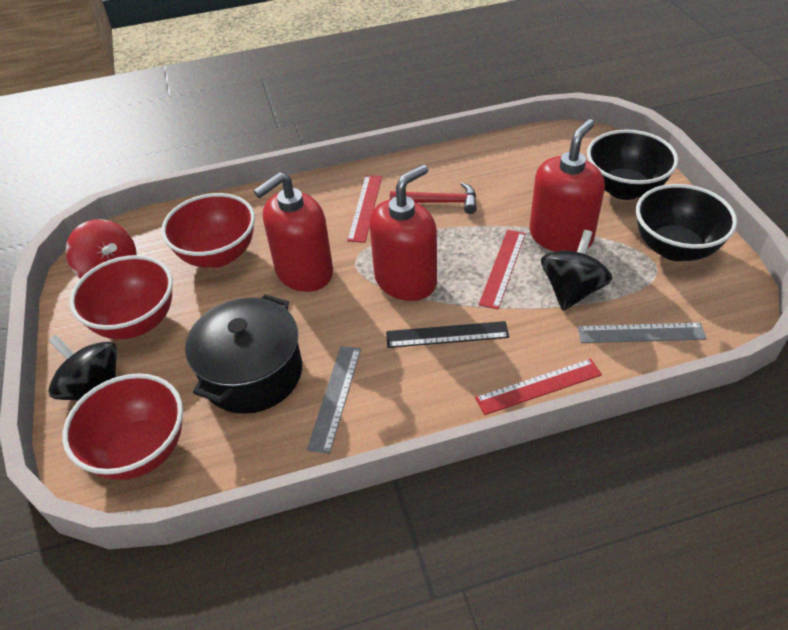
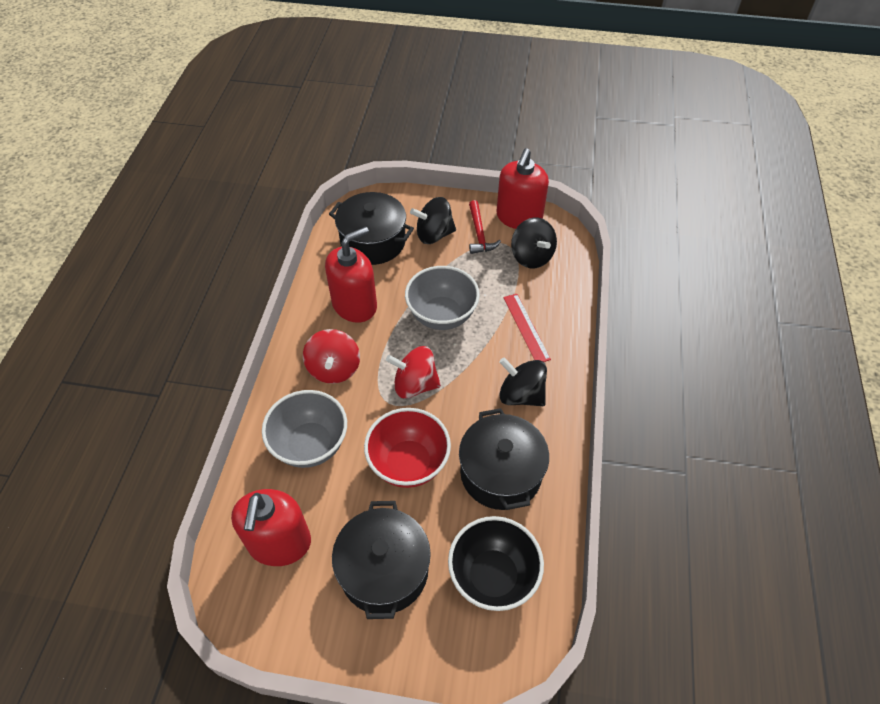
black bowl: [587,130,678,200] [636,184,737,261] = 2 -> [448,516,544,611] = 1
black pot: [185,294,302,414] = 1 -> [329,192,414,265] [332,501,431,619] [459,408,549,510] = 3
black ruler: [386,321,509,348] = 1 -> none = 0
black spinning top: [48,334,117,400] [541,230,613,311] = 2 -> [410,197,456,244] [499,357,547,406] [511,217,557,268] = 3
grey bowl: none = 0 -> [262,390,347,468] [405,266,480,330] = 2
grey ruler: [307,346,361,454] [578,322,707,343] = 2 -> none = 0
red bowl: [62,374,183,480] [70,255,173,339] [161,193,255,268] = 3 -> [364,408,451,488] = 1
red ruler: [347,175,382,243] [475,358,602,415] [479,230,526,309] = 3 -> [503,294,551,362] = 1
red spinning top: [66,219,137,279] = 1 -> [303,329,360,384] [386,346,441,399] = 2

